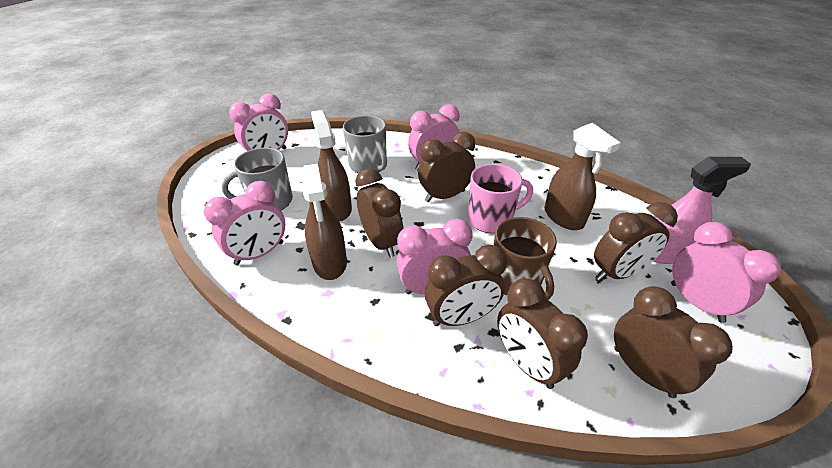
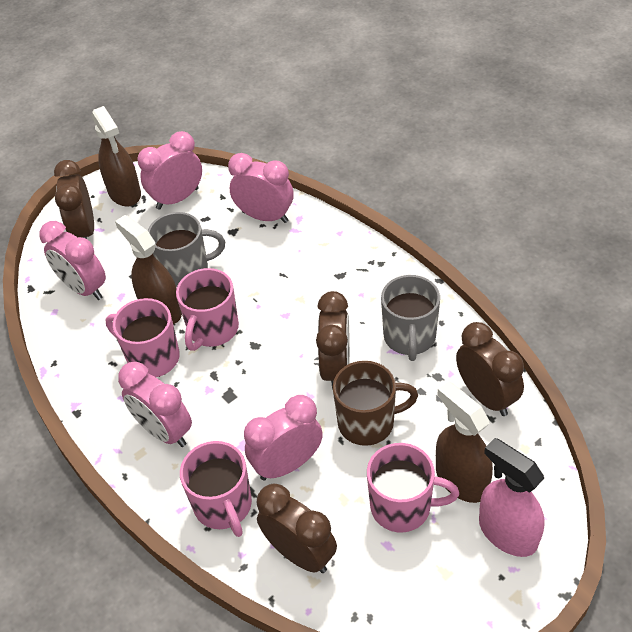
brown clock: [355,169,404,257] [418,132,475,202] [425,245,507,326] [497,278,588,389] [594,202,678,281] [614,286,733,398] = 6 -> [54,160,94,239] [257,484,337,573] [316,291,350,390] [456,322,524,416] = 4
pink mug: [468,164,533,233] = 1 -> [106,298,180,377] [176,268,239,351] [180,441,252,537] [367,443,459,532] = 4

